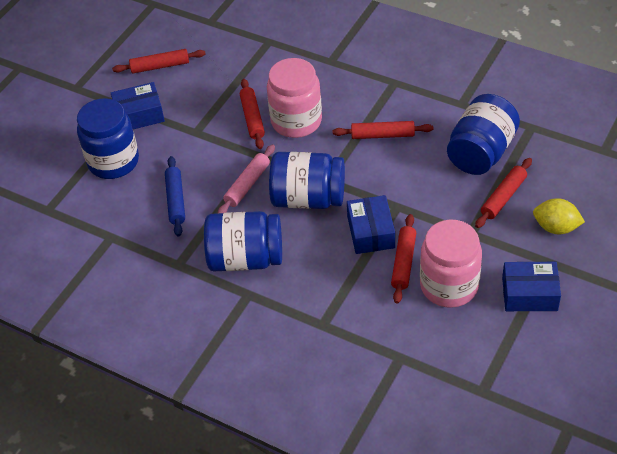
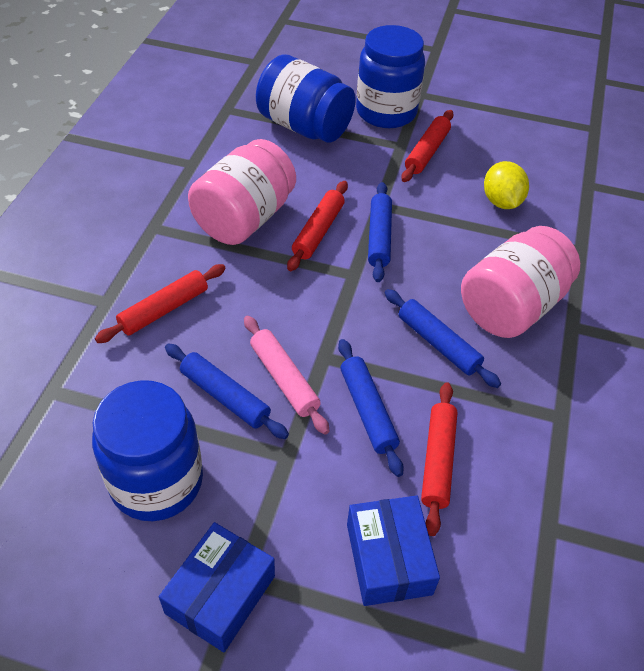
blue box: [111,82,165,129] [347,195,395,254] [502,262,561,311] = 3 -> [159,522,275,652] [347,495,440,606] = 2
blue jar: [77,98,139,179] [204,211,282,271] [269,152,345,209] [447,94,520,175] = 4 -> [92,380,203,521] [256,55,356,142] [356,25,425,128] = 3
blue rolling pin: [165,156,185,236] = 1 -> [165,344,289,439] [338,339,404,477] [368,182,392,282] [385,289,501,388] = 4
red rolling pin: [112,49,206,73] [240,79,265,149] [333,121,433,139] [391,214,416,304] [475,158,532,228] = 5 -> [95,264,226,343] [287,181,348,271] [401,110,454,182] [421,382,458,536] = 4

